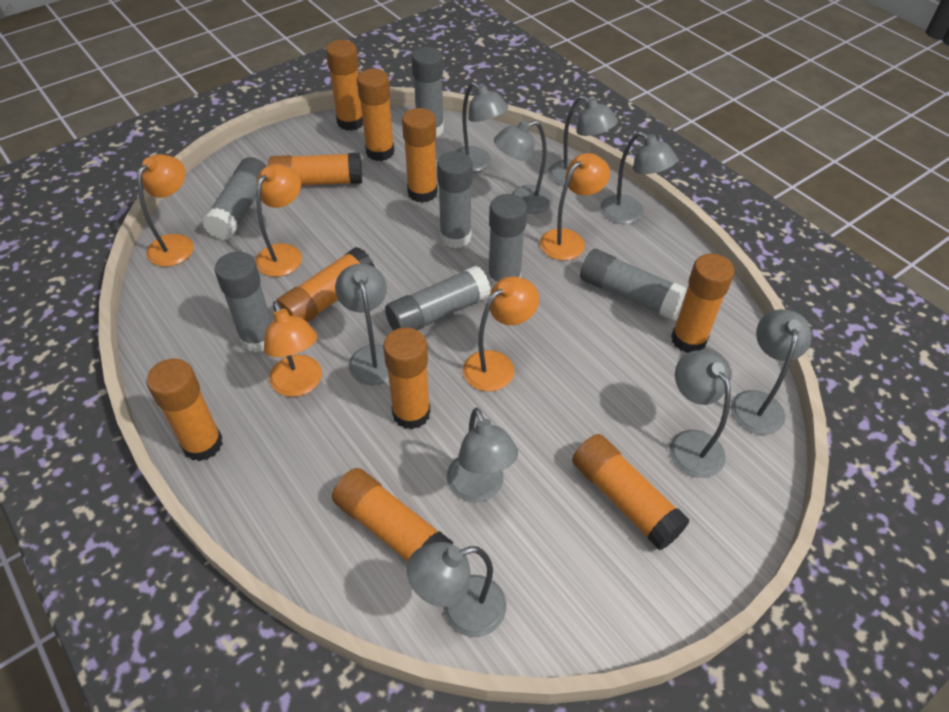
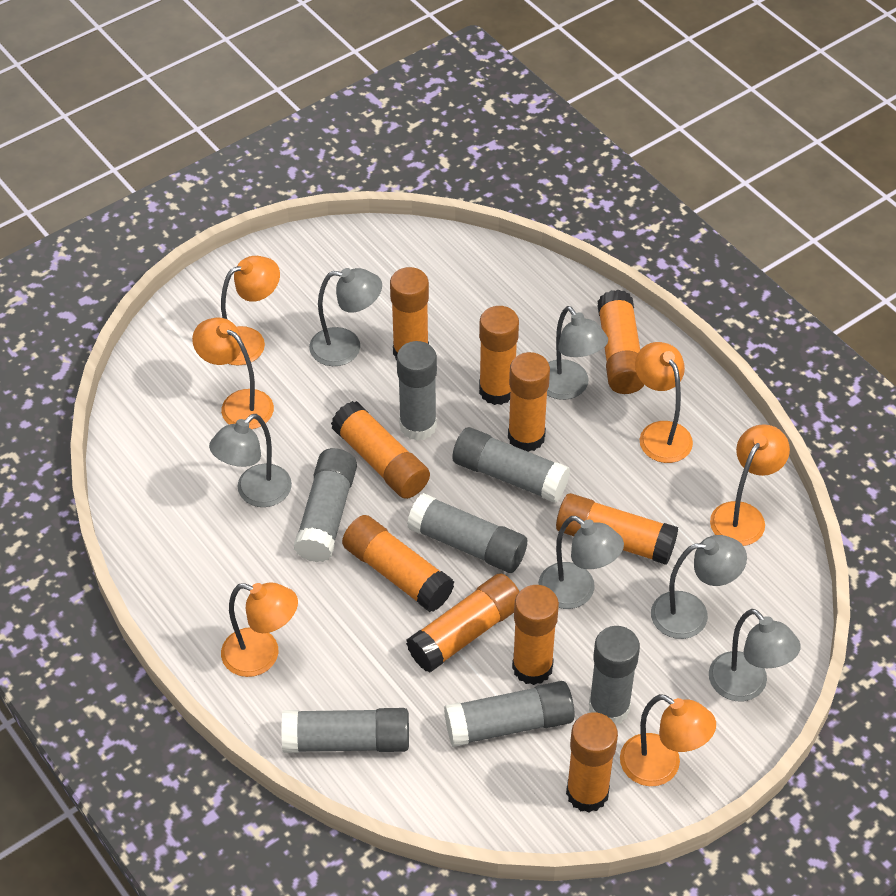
grey lamp: [335,264,389,386] [407,542,506,637] [447,408,518,502] [455,82,508,173] [494,120,553,214] [548,95,618,186] [600,131,677,224] [669,350,731,478] [731,309,811,435] = 9 -> [209,414,292,507] [309,268,382,366] [538,516,624,609] [547,306,608,400] [651,535,747,639] [709,609,801,701] = 6
orange lamp: [137,154,194,267] [255,164,302,277] [264,301,322,397] [463,276,539,391] [540,153,610,260] = 5 -> [192,318,274,429] [221,256,280,365] [221,582,298,677] [620,694,716,786] [635,342,693,463] [710,424,790,546] = 6

